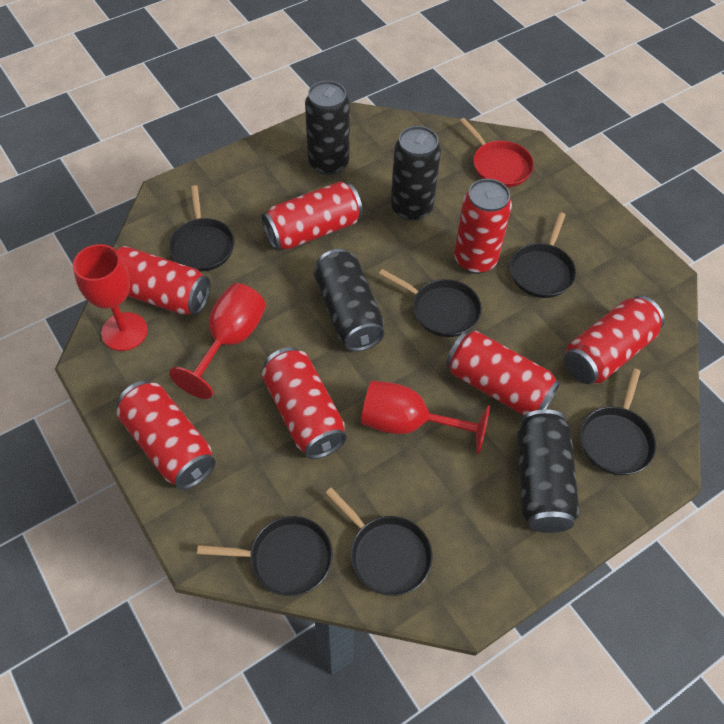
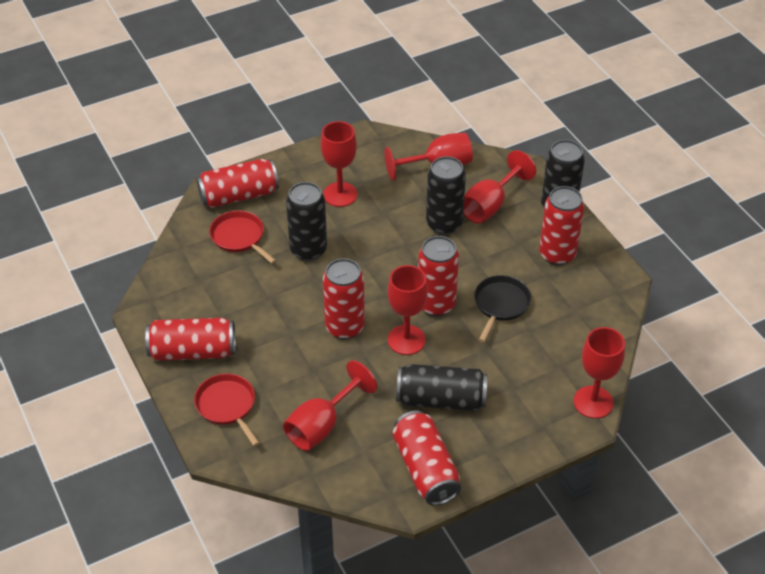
black pan: [169,185,235,272] [197,516,333,596] [325,488,433,596] [379,269,482,337] [510,212,576,298] [580,368,656,475] = 6 -> [474,275,531,342] = 1
red can: [115,246,210,315] [117,381,216,490] [262,181,363,250] [262,347,347,459] [446,331,561,415] [454,179,512,274] [564,296,665,384] = 7 -> [145,318,236,361] [196,159,279,208] [323,258,365,339] [392,410,461,506] [418,236,459,316] [539,186,585,265] = 6
red goblet: [73,244,148,351] [169,283,266,399] [361,381,490,454] = 3 -> [283,360,377,451] [321,121,357,207] [384,133,473,181] [388,265,428,355] [463,150,536,224] [574,327,625,419] = 6
red pan: [459,118,534,187] = 1 -> [194,373,260,446] [209,210,276,264] = 2

